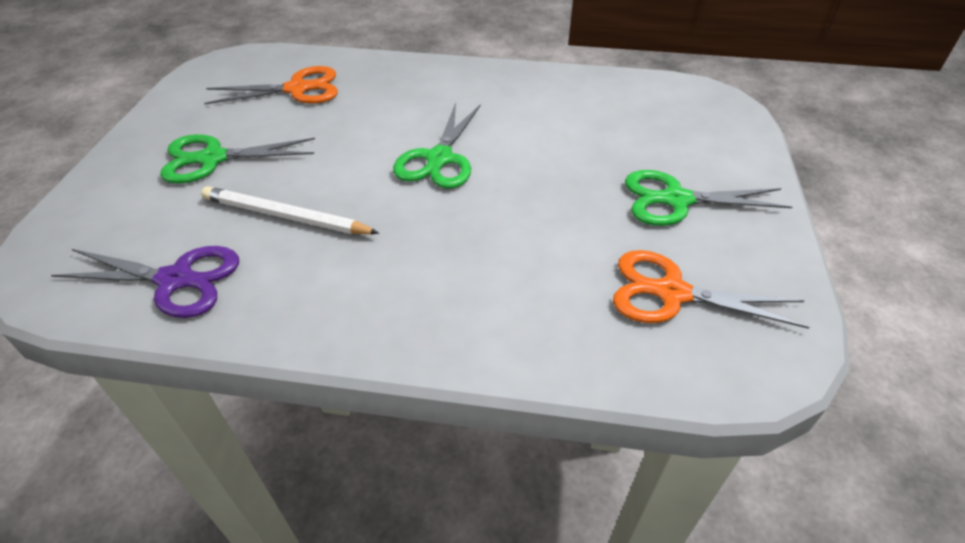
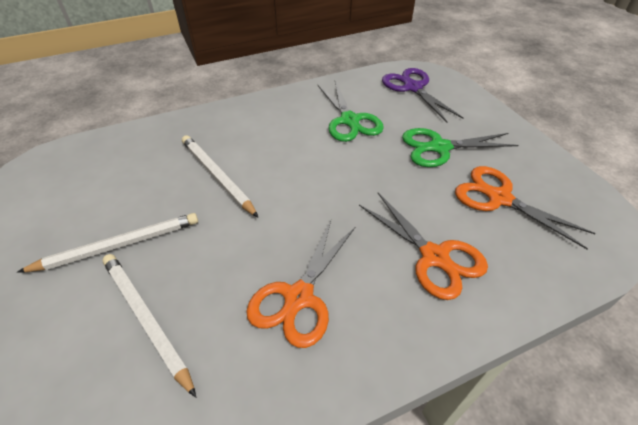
green scissors: [160,134,315,183] [393,102,481,189] [625,170,792,226] = 3 -> [317,81,384,142] [402,128,519,167] = 2
orange scissors: [204,66,338,104] [613,250,809,329] = 2 -> [246,220,355,348] [359,193,488,300] [455,166,596,249] = 3
white pencil: [201,186,379,234] = 1 -> [17,213,198,273] [102,254,196,397] [182,135,259,218] = 3

